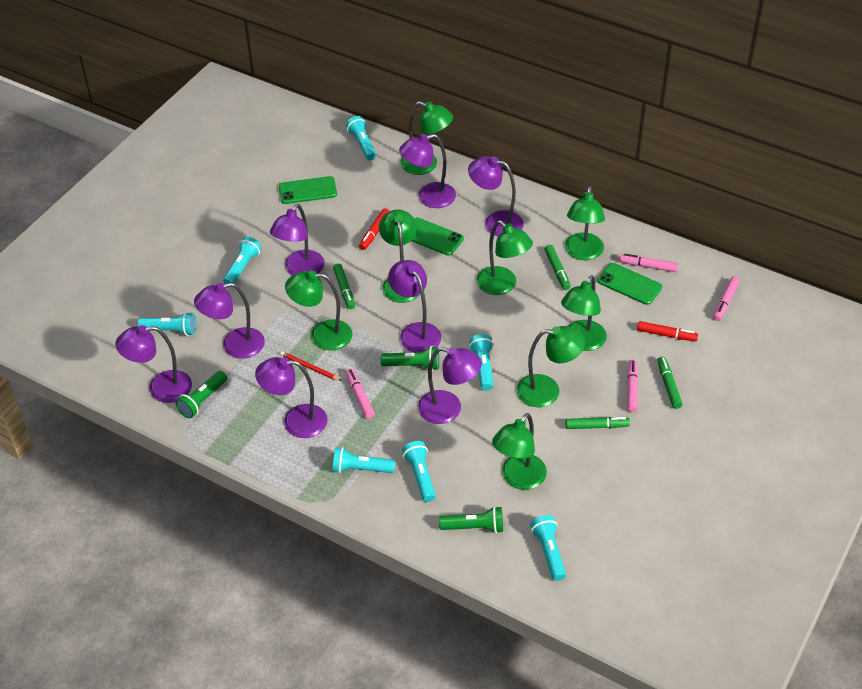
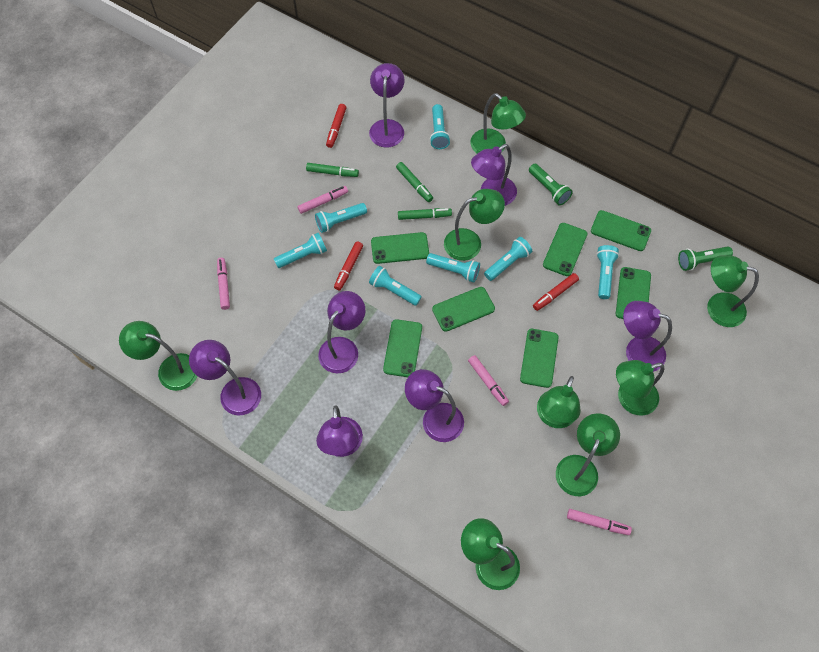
green flashlight: [175,371,227,418] [381,346,439,371] [439,506,503,533] = 3 -> [529,164,573,205] [678,246,733,271] = 2
green marker: [333,263,355,309] [545,245,571,290] [565,417,630,429] [657,356,682,409] = 4 -> [306,163,359,177] [396,162,433,202] [398,208,452,220] = 3
green phone: [279,176,337,204] [412,217,464,256] [597,263,662,305] = 3 -> [371,232,429,264] [383,319,422,377] [432,287,495,332] [520,329,559,388] [543,223,588,276] [591,210,651,251] [616,267,651,319] = 7
purple lamp: [116,325,192,403] [194,282,265,359] [255,357,328,438] [270,204,325,275] [388,260,441,352] [399,134,456,208] [418,347,482,424] [468,156,524,236] = 8 -> [189,340,261,415] [316,405,363,457] [318,291,365,373] [369,63,404,148] [405,369,464,442] [471,144,517,206] [623,301,672,372] = 7
red marker: [359,208,390,250] [637,321,698,341] = 2 -> [326,104,346,148] [334,242,363,291] [533,273,579,311] = 3
red pencil: [280,351,342,381] = 1 -> none = 0

